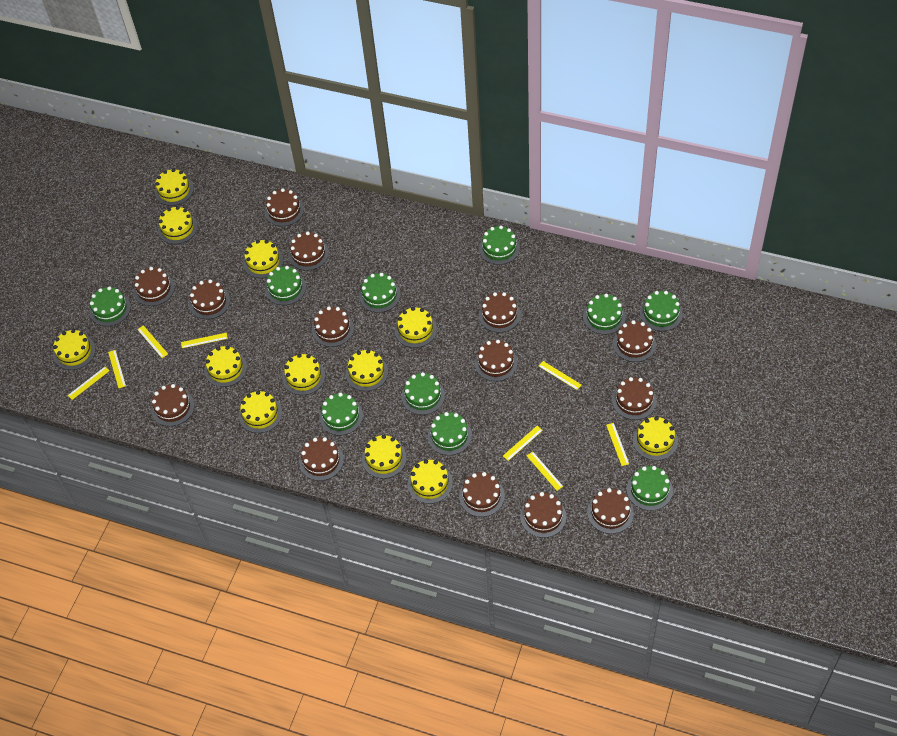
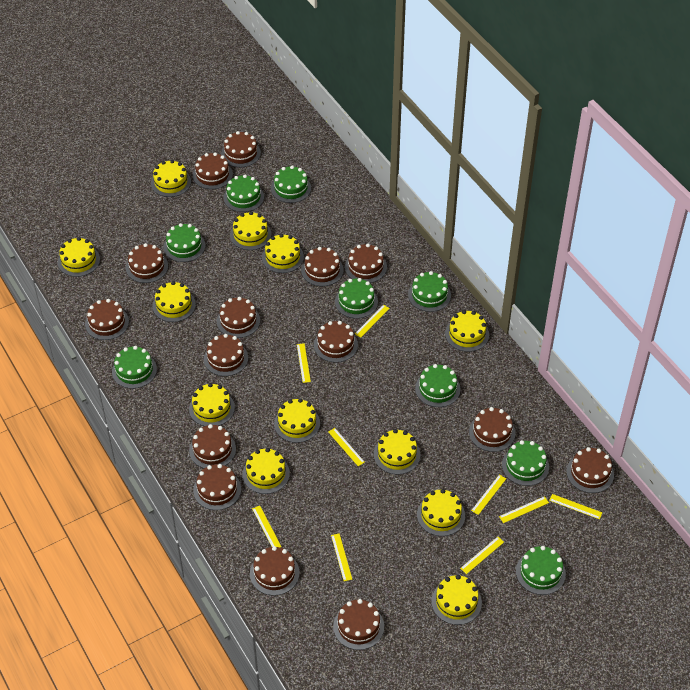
brown cake: [134,267,175,306] [151,384,194,426] [189,280,230,319] [265,188,304,226] [288,232,329,271] [299,437,344,481] [312,306,354,347] [459,472,505,517] [475,340,518,381] [479,292,521,333] [520,492,567,538] [587,488,634,534] [612,377,657,420] [613,320,656,362] = 14 -> [85,299,129,340] [126,243,168,283] [189,424,236,468] [193,152,233,189] [194,464,241,510] [204,334,248,376] [217,297,260,338] [221,131,261,167] [250,546,300,595] [301,247,344,286] [314,321,358,363] [333,599,384,650] [345,244,387,283] [469,407,515,452] [567,447,614,493] = 15
green cake: [90,286,131,326] [265,266,306,305] [319,393,363,435] [359,273,401,313] [401,372,445,415] [428,412,472,455] [479,225,520,265] [583,294,626,335] [627,466,673,511] [640,291,683,331] = 10 -> [112,346,157,389] [163,223,205,262] [224,175,264,212] [271,166,311,203] [335,278,378,318] [408,271,451,312] [415,364,461,407] [502,440,549,486] [516,546,566,595] = 9
yellow ruler: [68,367,109,400] [108,350,126,388] [137,325,168,358] [181,333,228,348] [503,426,543,461] [527,452,563,491] [539,361,581,390] [606,423,629,466] = 8 -> [252,506,281,548] [297,343,311,383] [328,428,365,466] [331,533,352,581] [355,305,390,338] [460,537,504,574] [471,475,506,515] [499,496,549,523] [549,494,602,519] = 9

